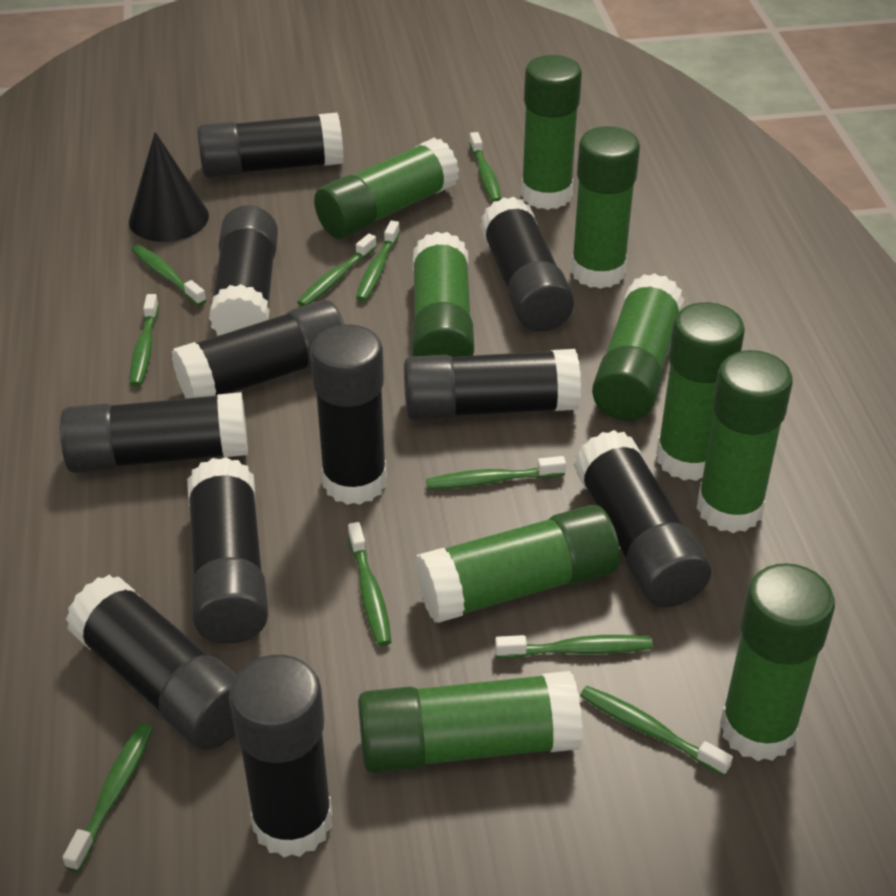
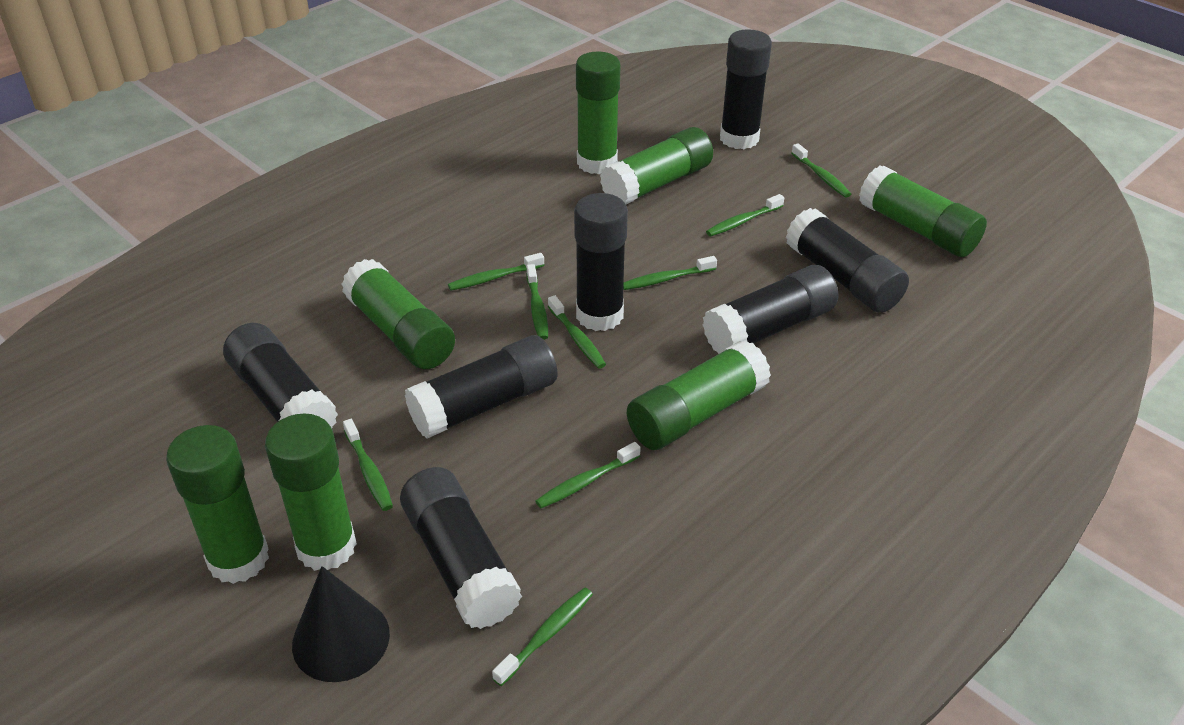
black glue stick: [60,392,248,473] [65,575,237,750] [172,300,344,398] [187,457,269,644] [197,113,344,178] [209,205,278,336] [229,655,332,857] [310,324,387,505] [404,349,581,421] [480,197,574,332] [574,430,711,608] = 11 -> [223,323,338,428] [400,467,522,629] [405,335,558,439] [574,193,628,331] [703,265,838,354] [720,29,772,149] [785,208,909,313] = 7
green glue stick: [314,138,459,239] [358,671,583,773] [412,231,474,357] [415,505,620,623] [521,55,582,210] [571,126,640,289] [592,273,684,421] [656,302,745,481] [697,350,793,533] [720,563,835,761] = 10 -> [166,425,269,584] [265,414,357,571] [342,259,455,369] [576,52,621,174] [600,127,713,204] [627,340,771,450] [859,165,987,257] = 7
green toothbrush: [63,723,153,872] [130,294,159,387] [132,245,206,306] [297,234,377,307] [348,522,391,646] [356,221,400,302] [426,456,566,489] [469,132,501,202] [495,635,652,658] [580,686,733,776] = 10 -> [343,419,393,511] [448,253,544,291] [492,587,593,686] [526,264,548,340] [535,442,641,508] [548,295,606,369] [623,256,717,290] [706,194,784,236] [791,143,851,198] = 9

